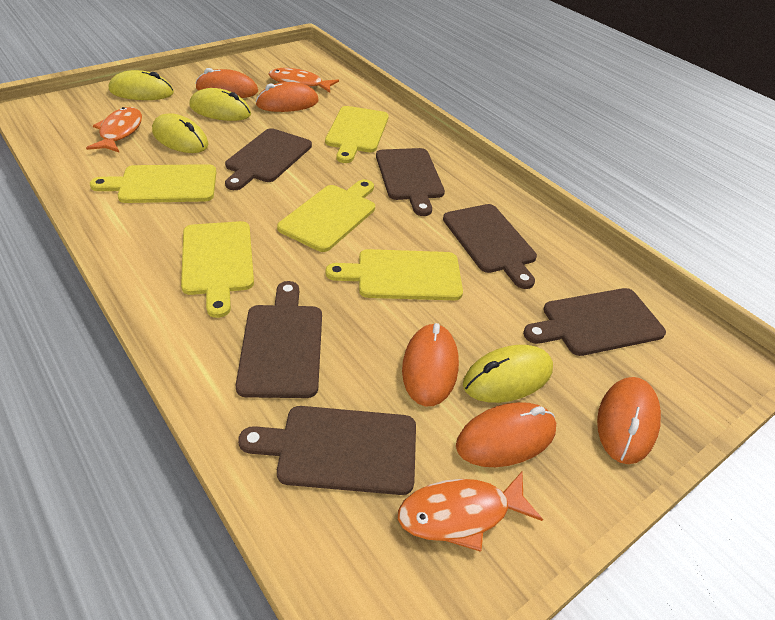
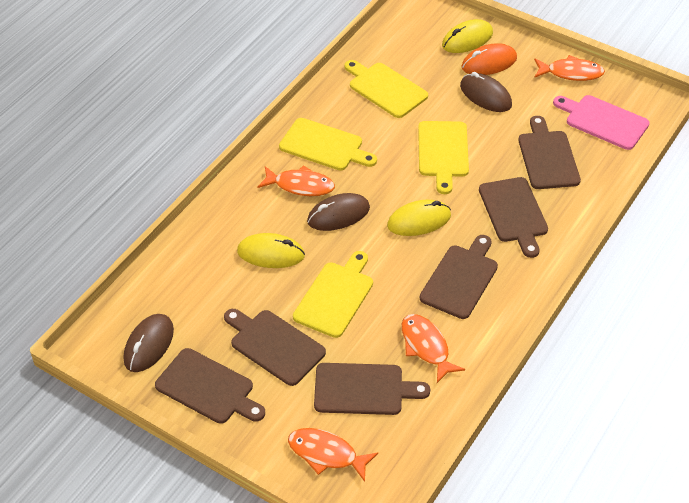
brown mouse: none = 0 -> [124,314,174,372] [307,193,370,231] [460,72,512,112] = 3
orange fish: [86,107,142,153] [268,68,339,93] [398,472,543,552] = 3 -> [257,165,335,196] [288,428,378,482] [402,314,465,383] [534,55,605,81] = 4
orange mouse: [195,68,258,98] [255,82,319,112] [402,323,459,406] [456,402,556,467] [597,377,661,464] = 5 -> [461,43,517,75] = 1
pink cutting board: none = 0 -> [553,95,650,150] = 1
yellow cutting board: [90,164,216,203] [181,221,254,318] [277,179,375,252] [325,106,389,163] [326,249,463,300] = 5 -> [279,118,377,171] [293,251,373,338] [344,60,428,118] [418,121,469,194] = 4
yellow mouse: [109,70,174,100] [152,113,209,153] [189,88,251,121] [463,345,553,403] = 4 -> [237,233,305,268] [387,200,451,236] [442,19,493,53] = 3

